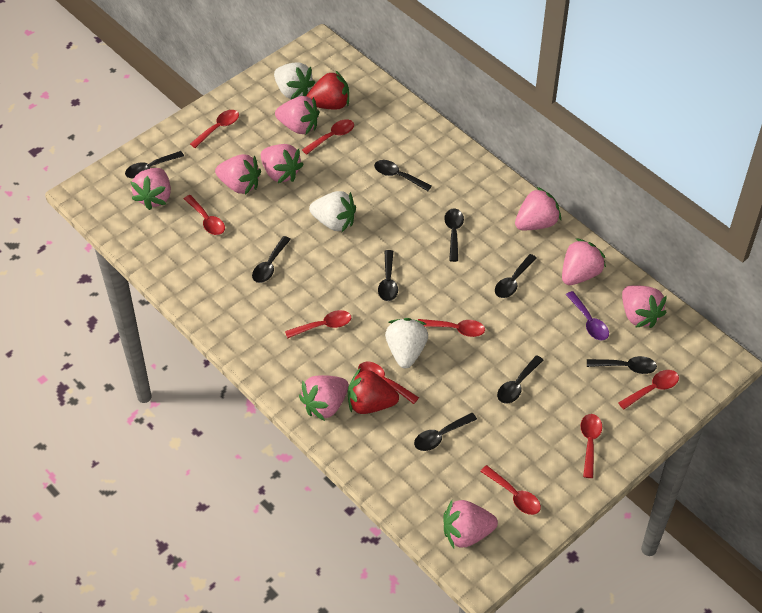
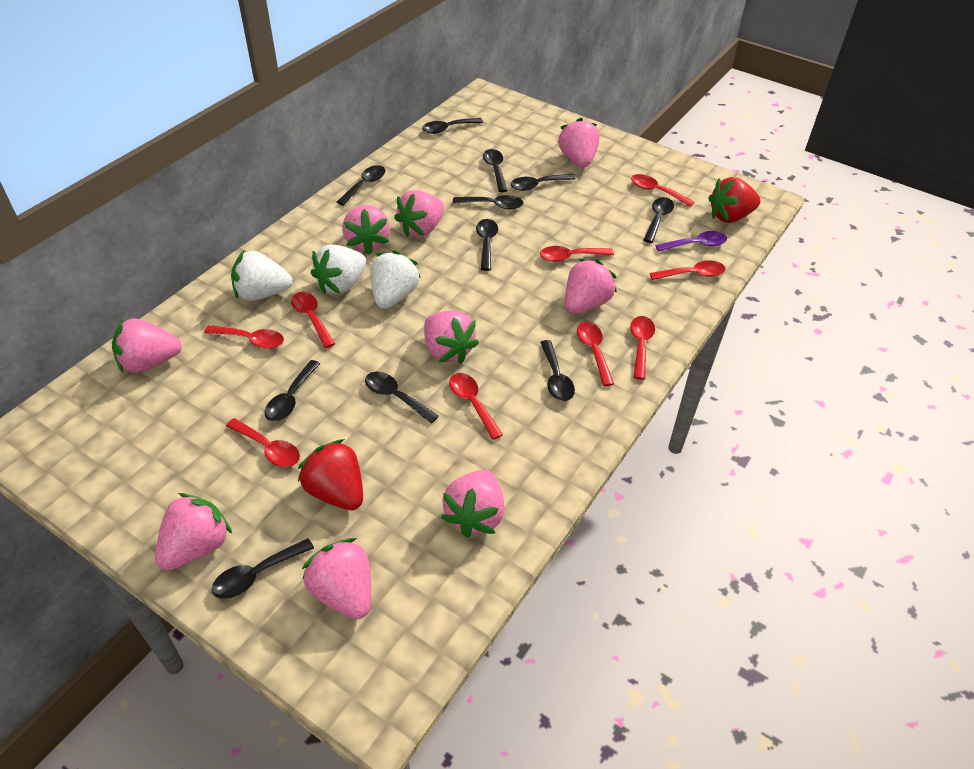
black spoon: [125,151,184,179] [252,236,291,283] [374,160,432,191] [378,250,398,301] [414,413,477,451] [444,208,464,262] [495,254,537,298] [497,355,543,404] [587,356,657,374] = 9 -> [212,538,314,599] [265,360,320,422] [337,165,385,206] [365,372,439,423] [422,118,483,134] [453,195,523,209] [476,219,498,271] [483,149,508,192] [511,174,576,191] [540,340,575,401] [643,197,674,243] = 11

